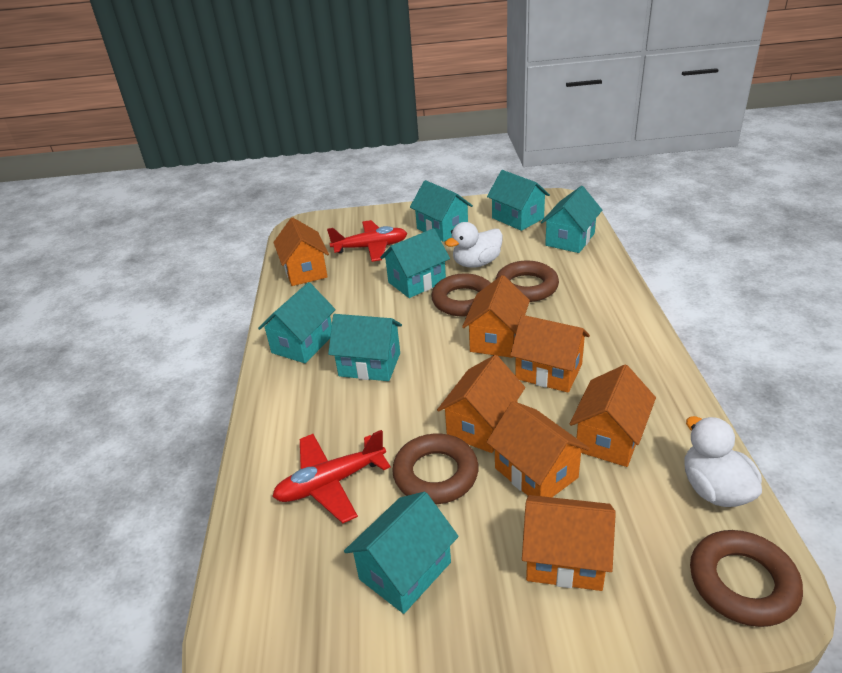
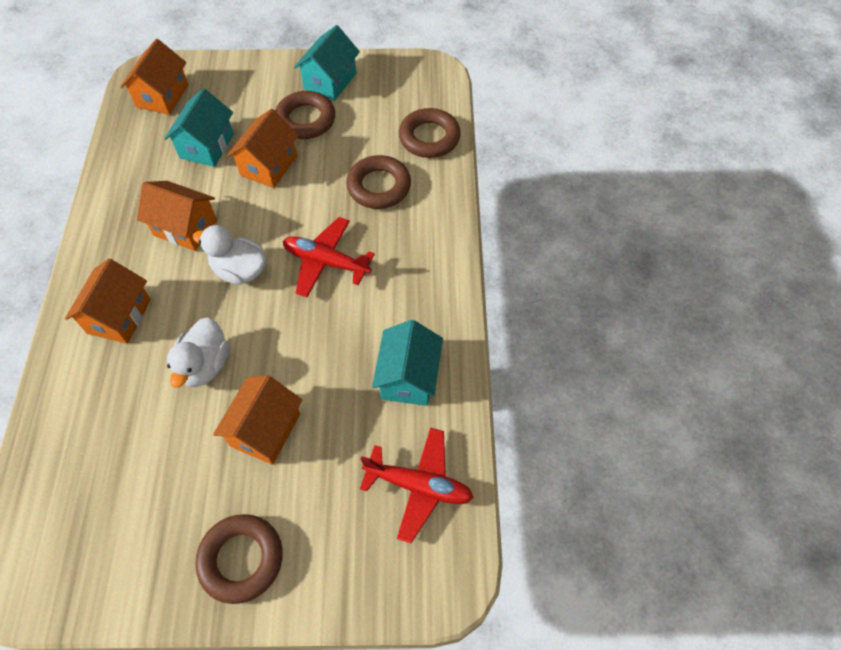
orange house: [273,217,329,286] [437,355,525,453] [462,275,530,358] [487,401,590,497] [510,315,590,393] [522,495,616,591] [570,365,656,467] = 7 -> [65,259,151,344] [120,39,188,115] [137,181,217,251] [213,375,302,465] [227,109,299,188] = 5
turquoise house: [258,282,336,363] [328,314,402,381] [344,492,459,614] [380,228,450,298] [410,180,473,242] [487,170,550,231] [541,186,602,253] = 7 -> [164,88,234,167] [294,25,360,101] [372,320,443,406] = 3

